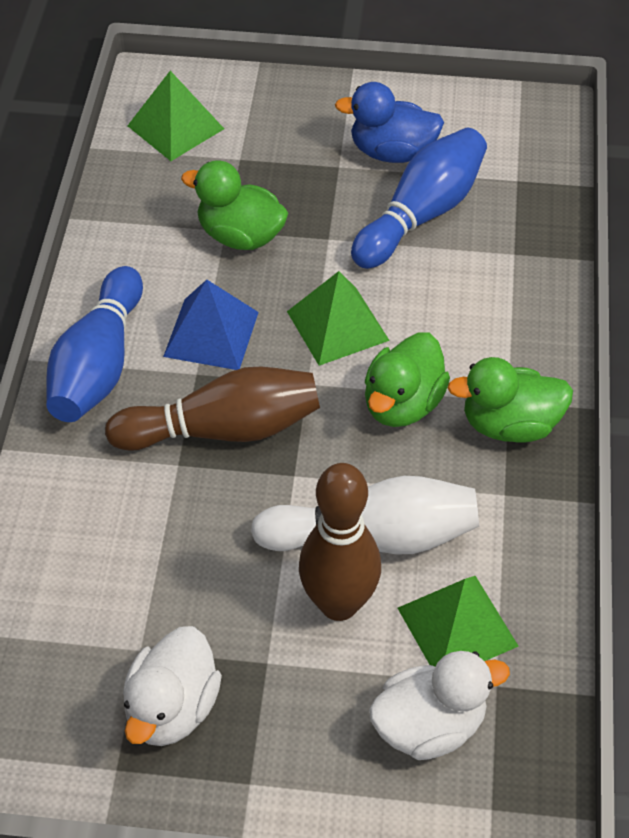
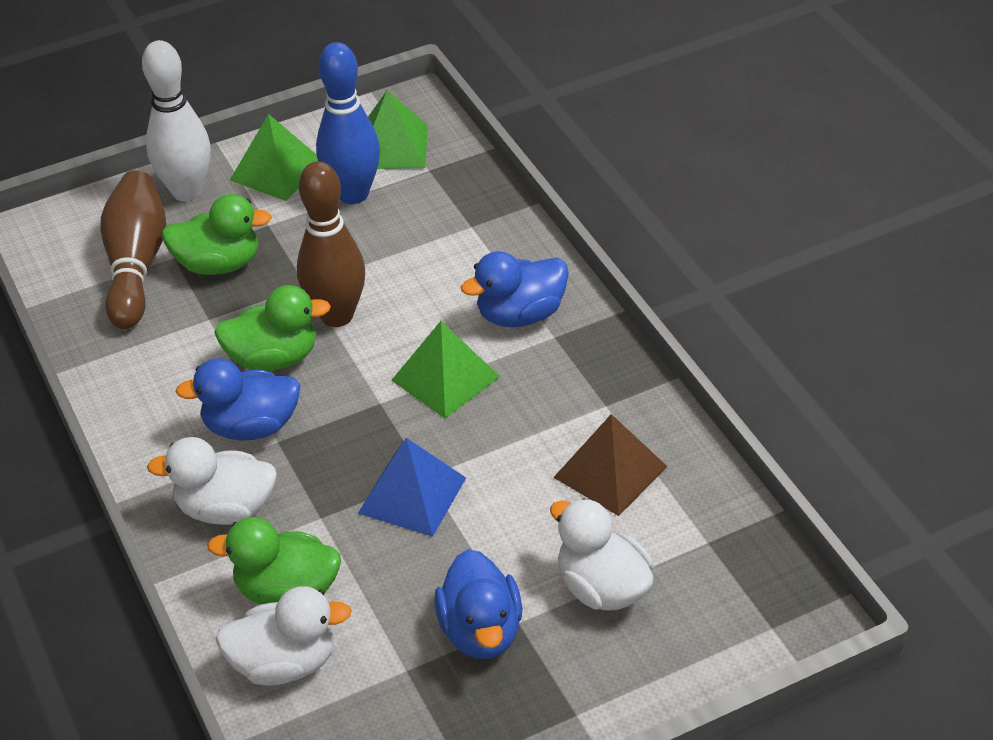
blue bowling pin: [46,266,143,422] [351,127,487,269] = 2 -> [316,42,380,204] = 1
blue duck: [335,82,444,163] = 1 -> [175,358,301,441] [434,549,522,659] [461,251,569,327] = 3
brown pyramid: none = 0 -> [553,414,668,516] = 1
white duck: [123,626,222,746] [369,651,510,760] = 2 -> [147,437,277,525] [216,586,352,686] [550,498,654,610] = 3

